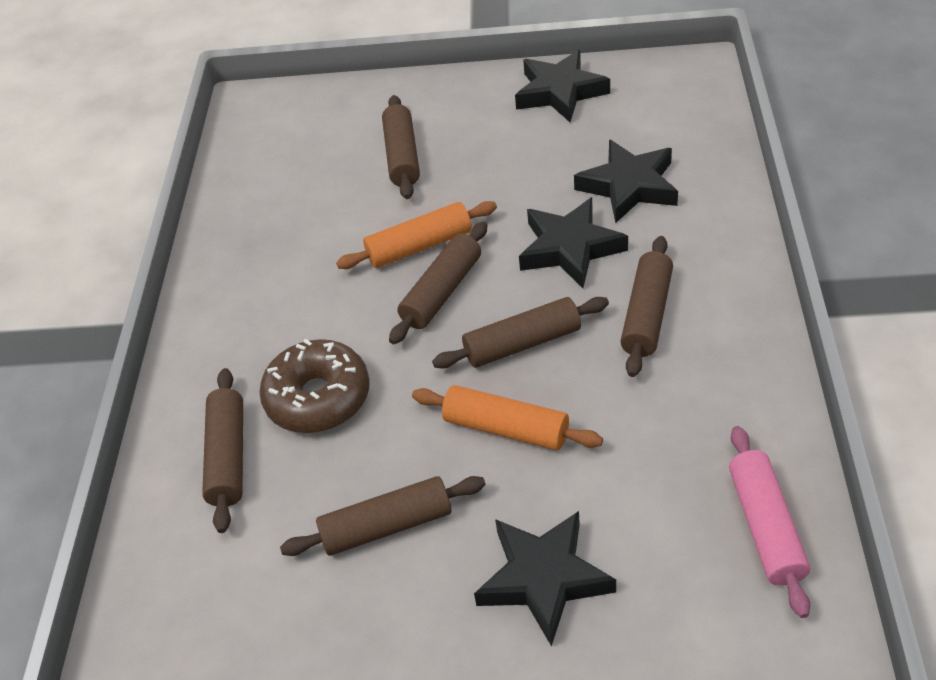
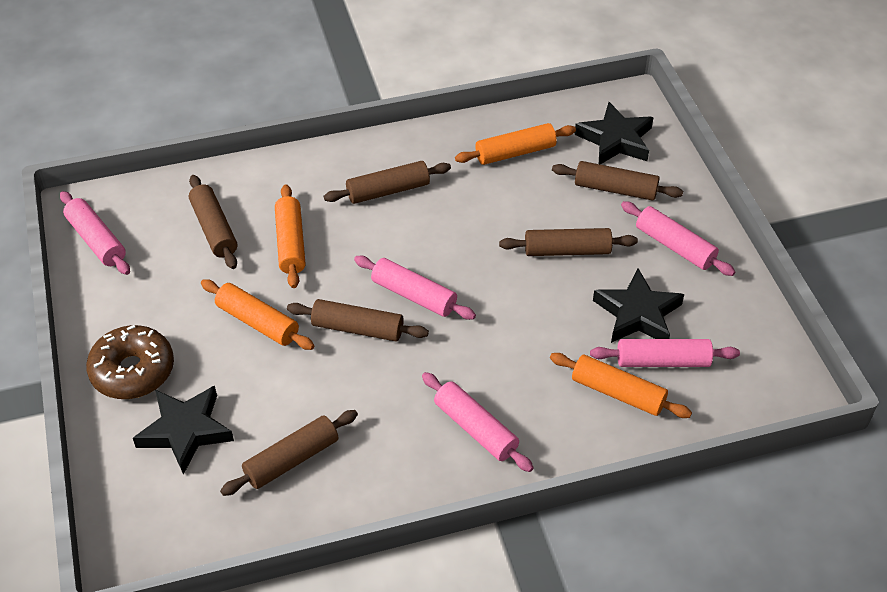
black star: [474,511,616,647] [515,50,610,122] [519,197,628,288] [574,139,678,223] = 4 -> [133,386,234,475] [574,102,654,164] [593,269,684,343] = 3
orange rolling pin: [336,201,497,269] [412,385,603,450] = 2 -> [201,279,314,350] [275,184,306,288] [455,123,576,165] [550,353,692,418] = 4
pink rolling pin: [729,426,810,618] = 1 -> [60,191,130,275] [354,256,476,320] [422,372,534,472] [590,339,740,367] [621,201,735,276] = 5

